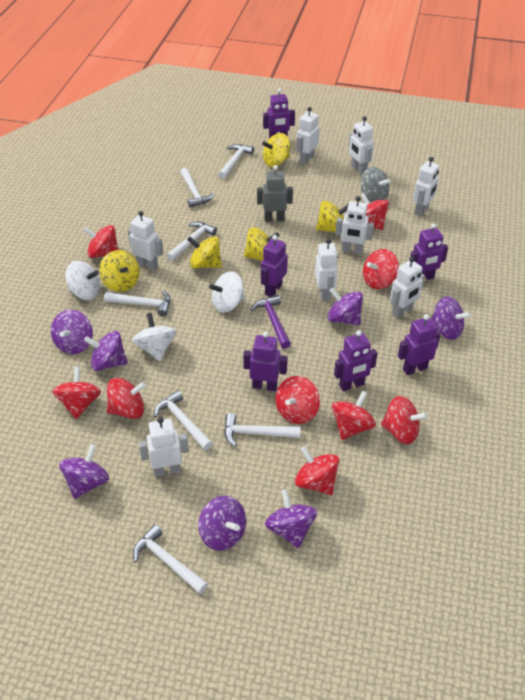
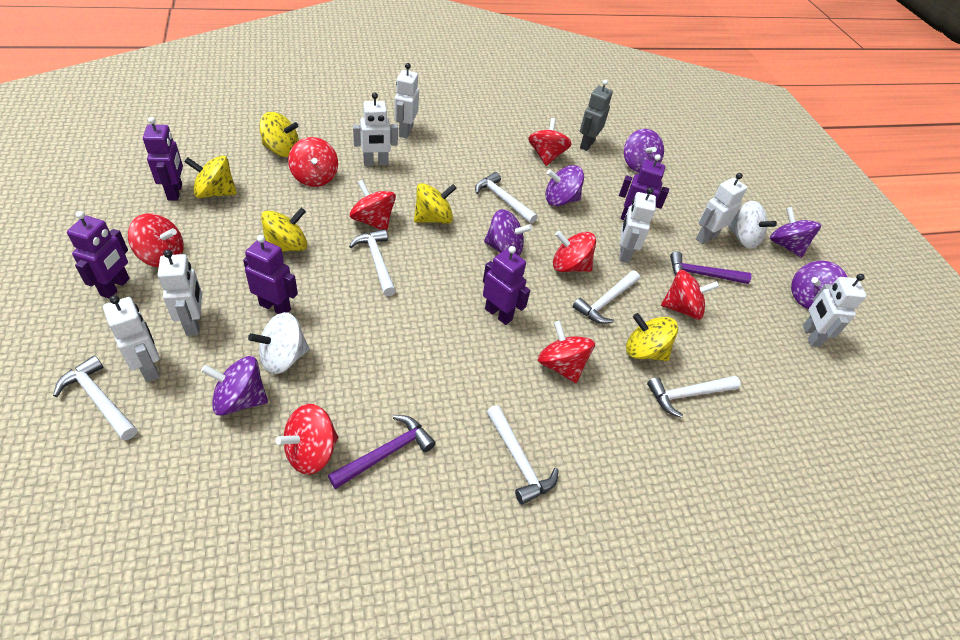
grey spinning top: [361,167,391,202] = 1 -> none = 0
purple hammer: [251,295,291,349] = 1 -> [328,415,436,489] [670,251,752,284] = 2
purple robot: [243,332,288,391] [261,235,288,297] [263,88,295,139] [334,330,377,391] [398,314,441,375] [410,223,448,280] = 6 -> [67,211,130,299] [143,117,183,200] [243,235,298,314] [483,246,530,325] [619,154,669,220] = 5
purple spinning top: [51,310,93,354] [59,444,109,499] [84,331,127,371] [198,496,246,551] [265,489,317,548] [327,288,363,326] [431,297,470,340] = 7 -> [201,356,268,416] [484,209,532,256] [545,165,584,206] [624,129,664,173] [770,207,821,258] [791,261,847,309] = 6
red spinning top: [52,367,101,419] [83,225,119,258] [107,378,146,419] [275,376,320,424] [295,446,340,495] [332,391,376,440] [360,193,389,230] [363,249,399,289] [381,396,427,444] = 9 -> [128,213,184,268] [276,404,338,475] [288,137,338,187] [350,180,396,231] [528,118,572,166] [538,321,595,383] [553,231,596,272] [661,270,719,320] = 8
white hammer: [104,290,171,316] [133,524,208,594] [154,390,213,450] [166,222,217,262] [180,168,214,208] [218,144,254,179] [224,413,301,447] = 7 -> [53,355,137,441] [349,229,396,296] [475,172,538,224] [487,405,558,505] [573,270,640,324] [647,376,741,418] = 6
white robot: [128,211,163,271] [139,417,189,477] [296,107,320,165] [315,238,338,301] [335,196,374,255] [349,116,374,175] [390,257,425,318] [413,157,439,217] = 8 -> [103,295,160,382] [158,250,202,336] [353,93,398,166] [394,63,419,138] [619,187,656,263] [696,173,747,244] [803,274,866,347] = 7
white spinning top: [65,261,100,300] [132,313,176,361] [209,271,245,313] = 3 -> [248,312,310,374] [728,201,777,248] = 2

